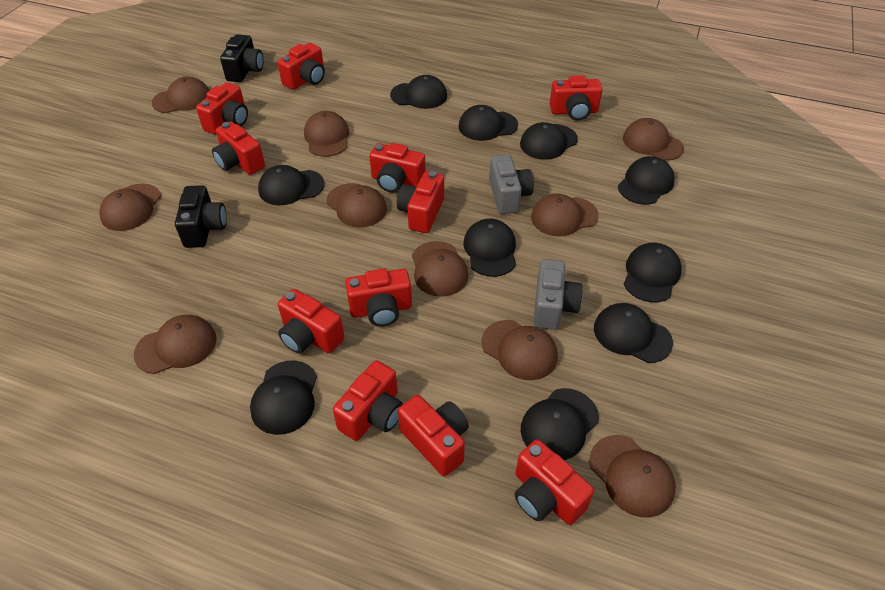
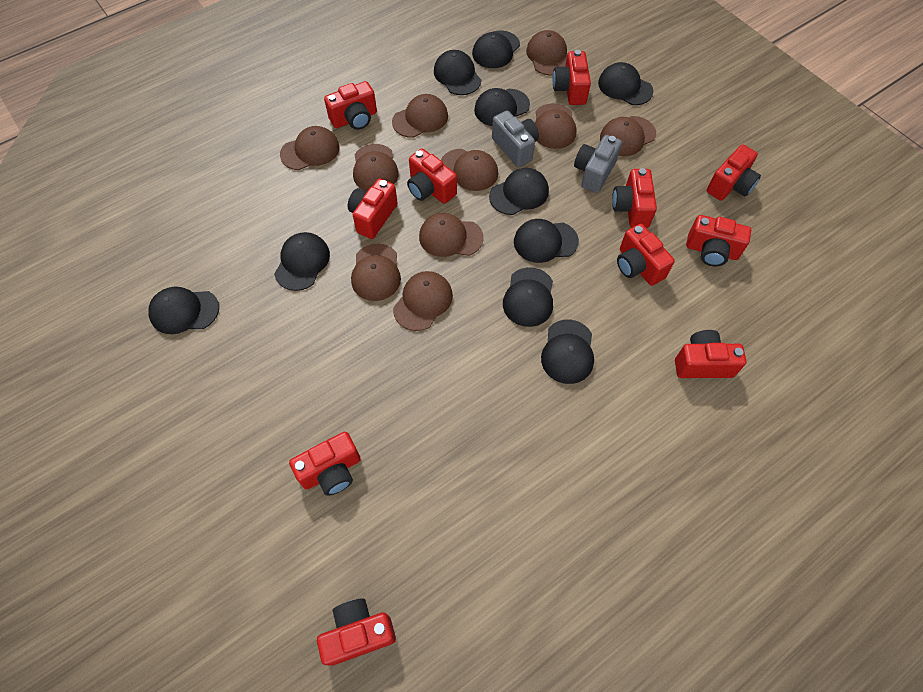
black camera: [175,185,227,248] [220,34,264,82] = 2 -> none = 0

